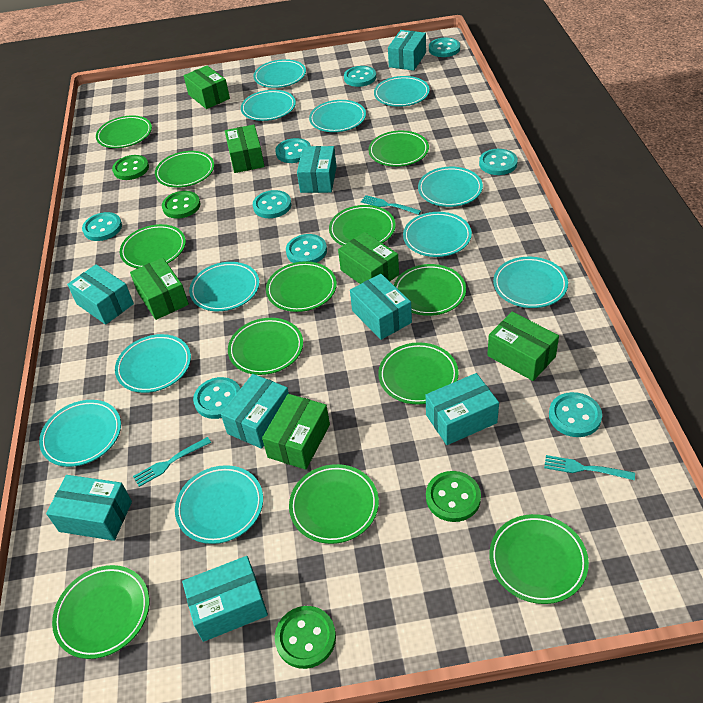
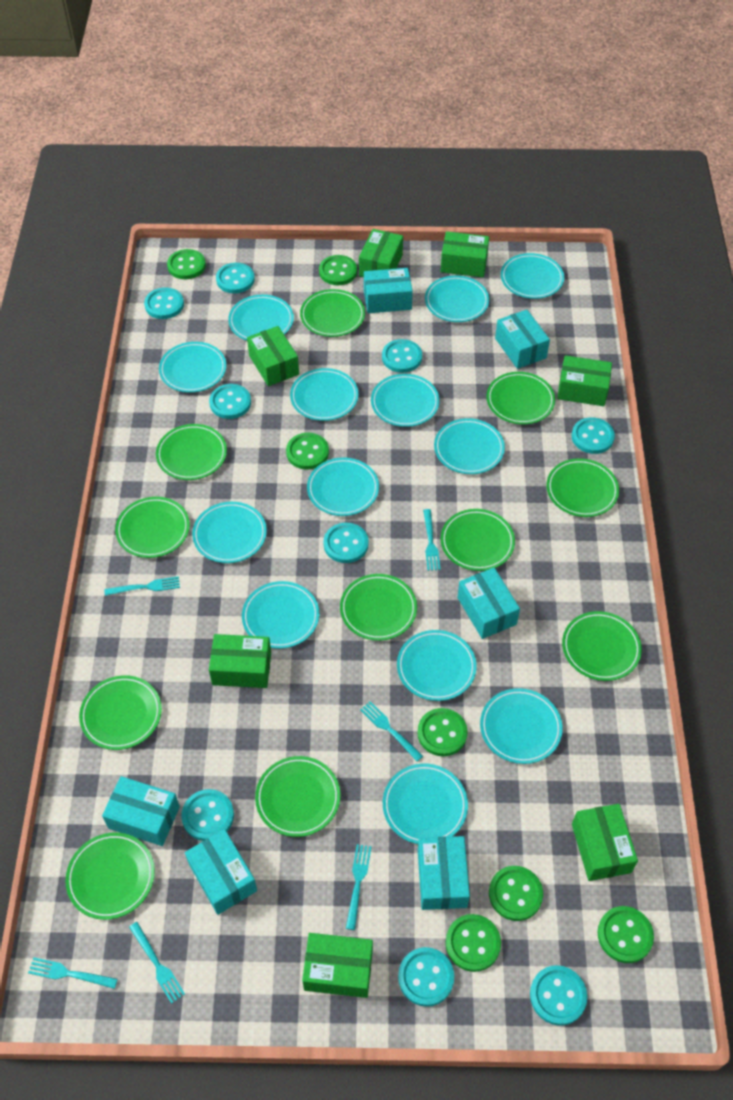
green box: [130,258,189,320] [184,66,230,109] [225,125,264,173] [262,394,330,470] [338,232,399,284] [487,312,559,381] = 6 -> [209,634,271,688] [247,326,299,386] [302,933,373,998] [359,229,403,277] [440,231,489,277] [557,355,612,406] [572,804,638,881] = 7
green button: [112,155,149,180] [162,191,200,219] [275,606,336,669] [426,471,481,522] = 4 -> [167,249,206,279] [286,433,329,470] [319,255,357,285] [417,708,468,756] [446,914,501,972] [489,866,543,921] [598,906,654,963] = 7
green plate: [52,565,149,659] [96,115,152,148] [120,224,186,268] [155,151,214,188] [228,318,303,375] [266,261,337,312] [289,464,379,544] [329,205,396,246] [368,131,429,167] [378,342,459,405] [394,264,466,316] [489,514,589,604] = 12 -> [65,832,155,920] [79,675,162,750] [115,497,190,558] [156,424,227,480] [255,756,340,837] [300,289,365,337] [340,574,417,641] [441,509,515,571] [486,372,555,425] [547,458,619,517] [562,611,642,681] = 11
turquoise box: [46,475,132,541] [67,264,134,325] [182,556,268,642] [221,374,289,449] [297,146,337,193] [350,274,412,340] [388,30,426,71] [426,373,499,445] = 8 -> [102,776,180,846] [185,829,257,915] [364,268,413,313] [418,836,470,910] [458,568,520,639] [495,310,550,369] = 6
turquoise fork: [133,437,211,487] [361,195,421,215] [544,455,635,480] = 3 -> [28,957,118,989] [104,576,180,596] [129,922,185,1004] [346,844,371,930] [360,701,423,761] [423,509,441,571] = 6
turquoise plate: [39,400,121,467] [115,334,191,393] [175,465,263,544] [189,262,259,311] [241,90,296,121] [253,59,306,88] [309,100,366,132] [374,76,430,107] [403,212,472,257] [418,167,483,207] [493,257,568,308] = 11 -> [159,342,226,393] [192,502,267,563] [228,295,294,341] [242,581,319,649] [290,368,358,421] [307,457,379,516] [371,374,440,427] [383,764,468,844] [397,630,477,701] [425,276,489,322] [434,418,505,474] [480,688,563,764] [501,253,564,299] = 13

